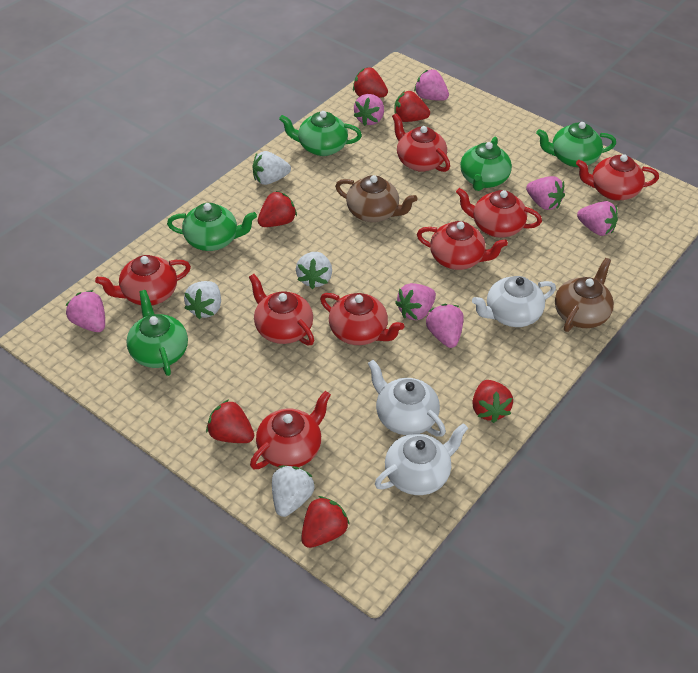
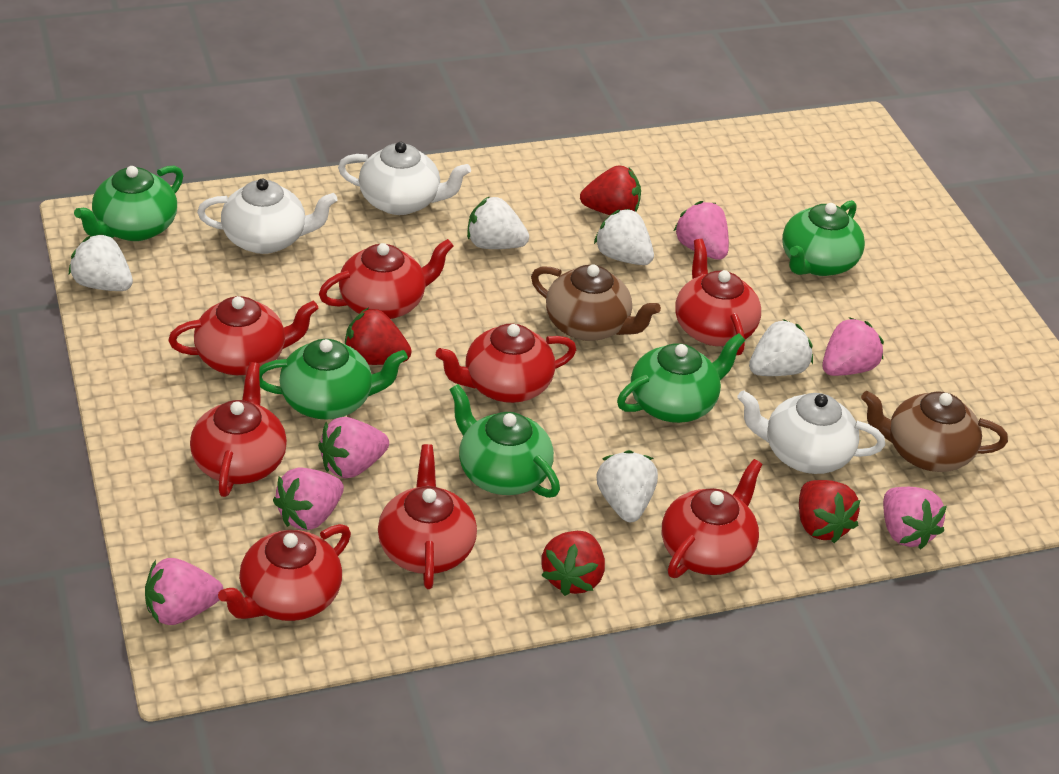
pink strawberry: [66,290,105,332] [353,94,384,126] [395,283,436,320] [414,69,449,101] [426,304,464,348] [526,176,565,210] [577,201,618,236] = 7 -> [145,558,223,625] [273,468,344,530] [318,417,389,478] [674,201,729,260] [822,317,884,376] [883,487,947,549] = 6
red strawberry: [206,400,254,443] [258,191,297,227] [301,496,350,548] [353,67,388,98] [394,91,430,122] [472,380,513,423] = 6 -> [345,307,412,365] [541,531,605,596] [580,165,641,215] [799,480,860,543] = 4
white strawberry: [184,281,221,319] [252,151,291,185] [272,465,314,517] [296,252,332,289] = 4 -> [69,234,133,291] [467,196,529,249] [594,209,654,265] [596,450,658,522] [749,319,813,376] = 5

